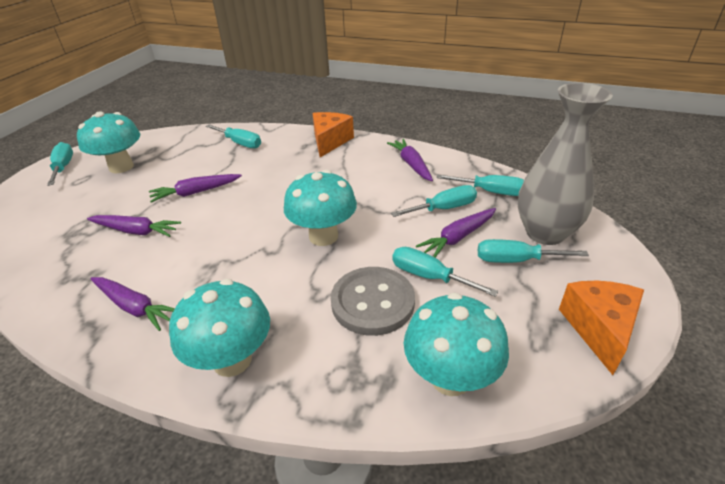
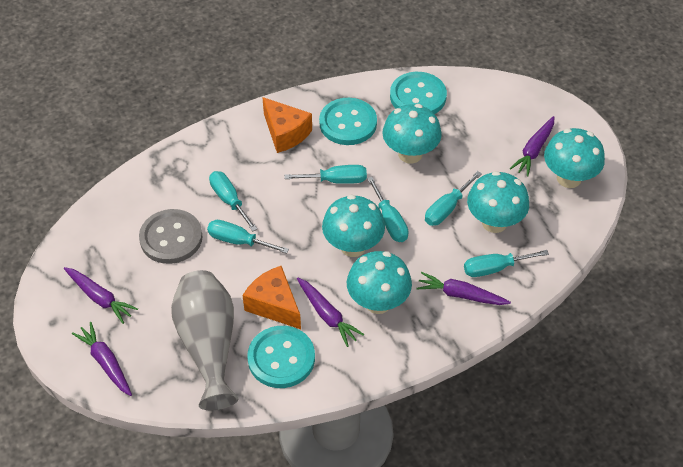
turquoise button: none = 0 -> [247,326,315,388] [319,98,377,145] [390,72,447,114] = 3
turquoise mushroom: [77,111,140,173] [169,279,270,377] [284,170,357,246] [404,293,509,396] = 4 -> [322,195,385,257] [347,251,412,314] [382,104,442,164] [467,171,529,233] [544,128,605,188] = 5

